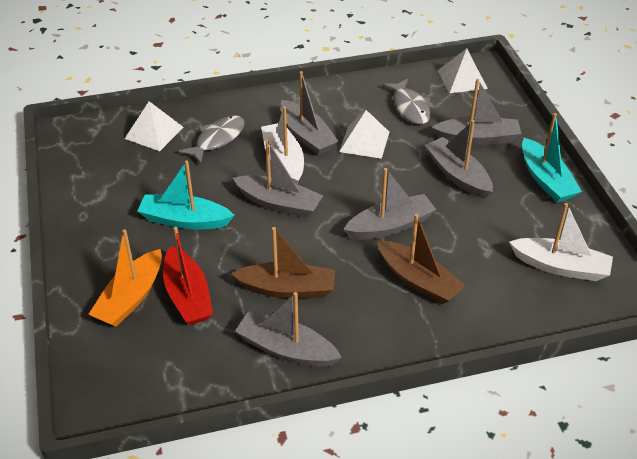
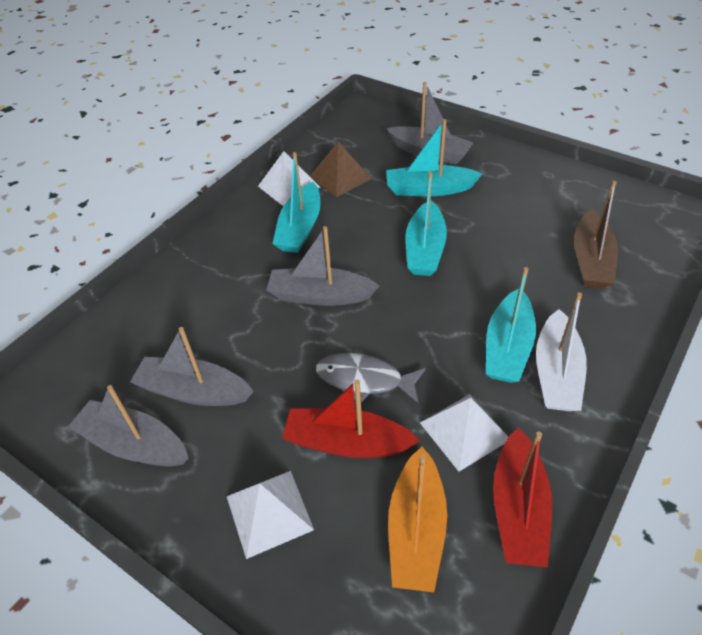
brown boat: [231,227,335,298] [377,214,466,304] = 2 -> [574,181,618,288] = 1
brown pyramid: none = 0 -> [310,142,372,197] = 1
grey boat: [233,140,323,218] [235,292,342,367] [280,71,339,155] [343,168,436,240] [425,120,493,199] [432,79,522,146] = 6 -> [68,385,189,466] [130,327,254,406] [267,226,379,306] [386,82,473,164] = 4
grey fish: [179,115,245,164] [383,78,431,124] = 2 -> [316,353,426,403] = 1
red boat: [163,227,213,325] = 1 -> [282,379,420,458] [493,427,552,567] = 2
turquoise boat: [137,161,234,230] [522,113,582,202] = 2 -> [272,152,321,253] [386,119,482,196] [405,171,447,276] [486,267,536,383] = 4
white boat: [261,106,304,184] [509,203,613,281] = 2 -> [536,292,587,411] = 1

